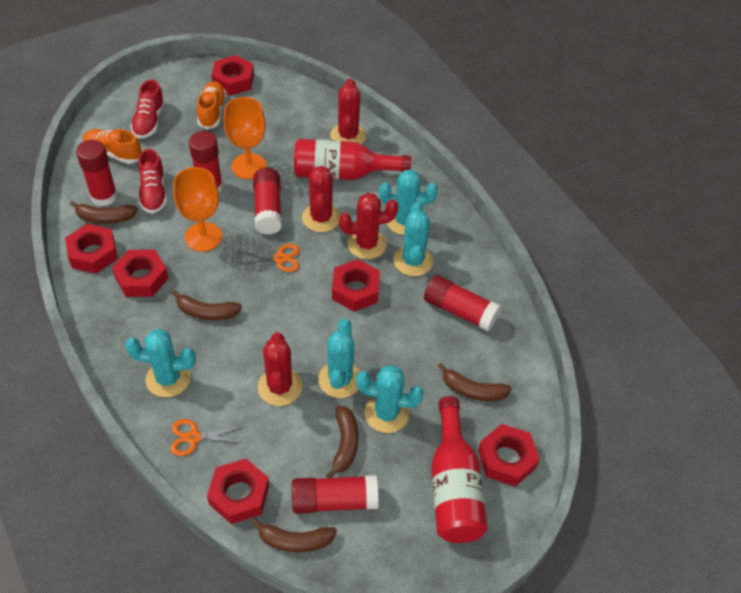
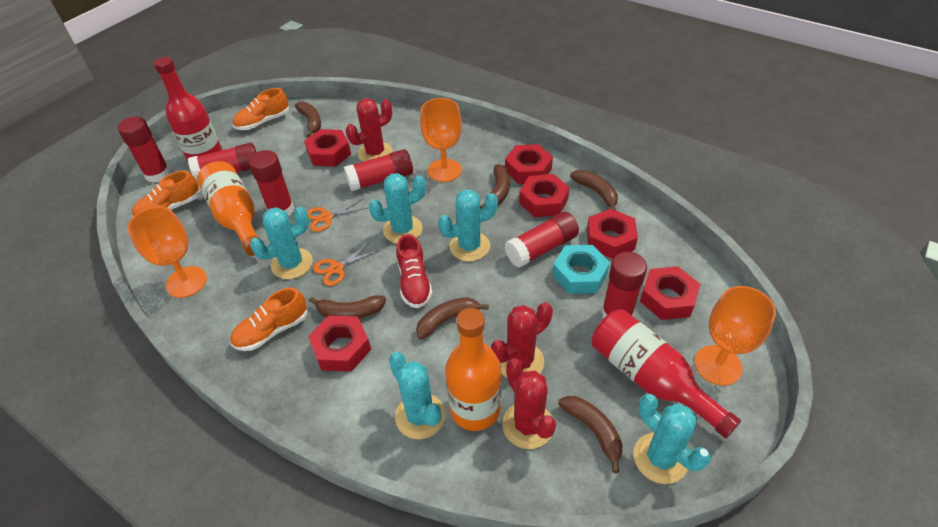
brown banana: [70,201,138,224] [172,290,242,320] [251,518,337,552] [326,406,359,478] [438,363,512,401] = 5 -> [295,101,321,138] [309,295,386,319] [416,297,489,339] [480,164,510,209] [558,396,623,473] [570,170,618,211] = 6
orange bottle: none = 0 -> [197,161,260,256] [445,308,501,431] = 2
orange goblet: [173,167,222,252] [223,97,266,179] = 2 -> [127,207,207,298] [420,98,462,182] [694,286,776,386] = 3
orange shoe: [83,129,142,164] [197,81,227,130] = 2 -> [132,171,200,217] [230,288,308,351] [233,88,289,130] = 3
red cactus: [258,332,302,406] [302,166,340,232] [330,78,366,144] [339,193,398,259] = 4 -> [346,98,393,162] [491,302,553,378] [502,358,556,449] = 3
red glue stick: [76,140,118,207] [189,131,223,193] [253,168,282,235] [292,475,378,514] [424,275,501,331] = 5 -> [118,116,171,183] [188,143,256,181] [249,150,294,216] [344,149,413,191] [505,212,579,267] [601,252,647,319] = 6
red shoe: [131,79,165,139] [138,149,167,214] = 2 -> [396,234,432,308] = 1
turquoise nut: none = 0 -> [552,245,610,294] = 1

